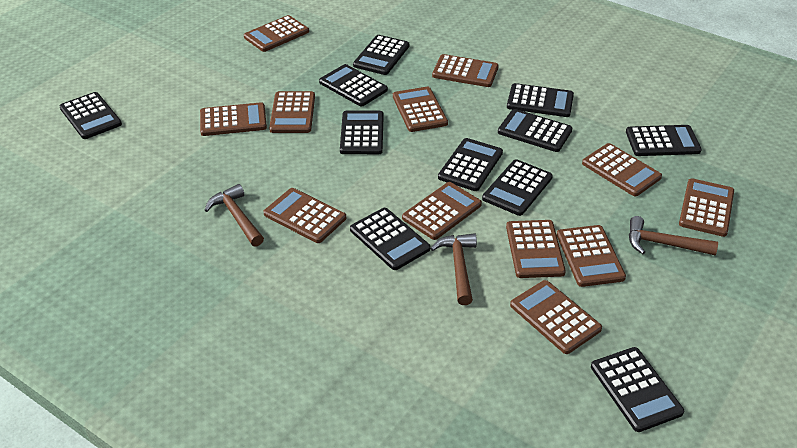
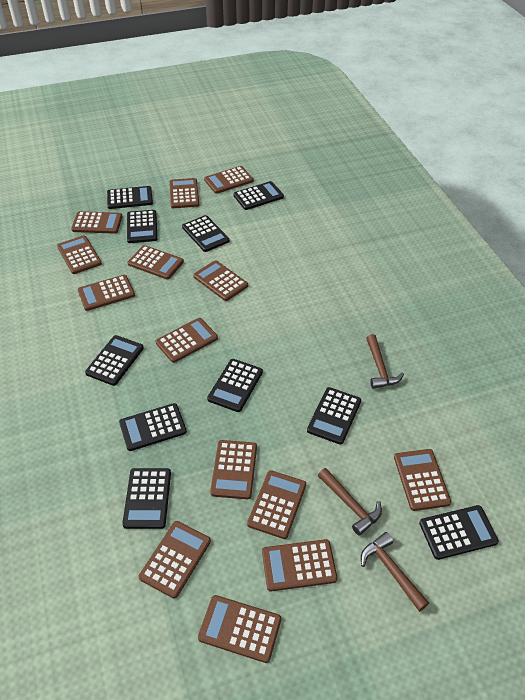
black calculator: [60,92,122,139] [319,64,388,107] [340,111,384,154] [350,208,430,270] [353,35,409,75] [438,138,503,191] [482,159,553,216] [498,109,572,152] [507,83,574,117] [591,347,684,432] [626,125,702,156] = 11 -> [85,335,144,386] [107,186,153,209] [119,403,187,451] [122,468,171,529] [127,210,158,243] [182,215,230,252] [207,359,263,412] [233,181,284,210] [307,387,361,445] [419,505,499,560] = 10
brown calculator: [200,102,267,136] [244,15,309,52] [263,188,346,243] [269,91,315,133] [393,87,448,132] [402,182,482,240] [432,54,499,87] [506,220,566,278] [510,280,602,354] [557,225,626,287] [582,143,662,196] [679,178,734,237] = 12 -> [57,235,102,274] [71,211,123,234] [77,275,135,311] [127,245,184,279] [139,521,211,599] [156,318,218,363] [169,178,199,208] [193,260,248,301] [198,595,281,663] [204,166,253,194] [210,440,257,499] [247,470,306,539] [262,539,338,591] [394,449,451,511] = 14

